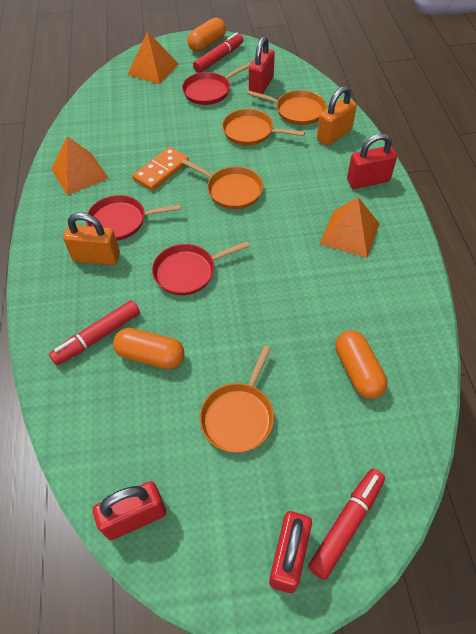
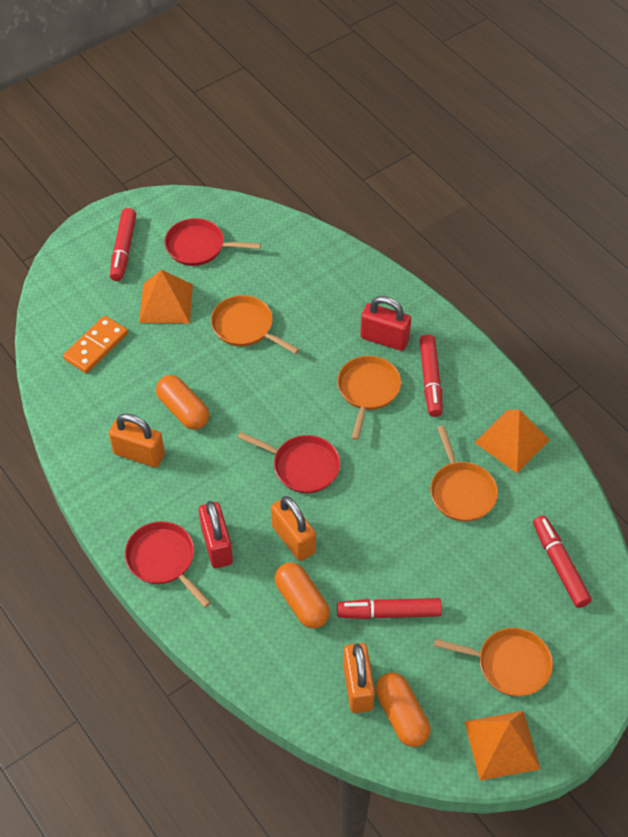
orange padlock: [63,213,120,265] [317,86,357,146] = 2 -> [109,413,165,467] [271,496,316,561] [343,643,375,713] = 3
red marker: [49,300,140,365] [193,32,243,73] [308,469,385,580] = 3 -> [110,208,136,281] [337,598,442,619] [419,334,443,417] [533,515,592,608] = 4
red padlock: [93,481,166,540] [249,36,275,94] [269,511,312,593] [347,133,397,189] = 4 -> [199,501,233,568] [360,296,411,351] = 2

